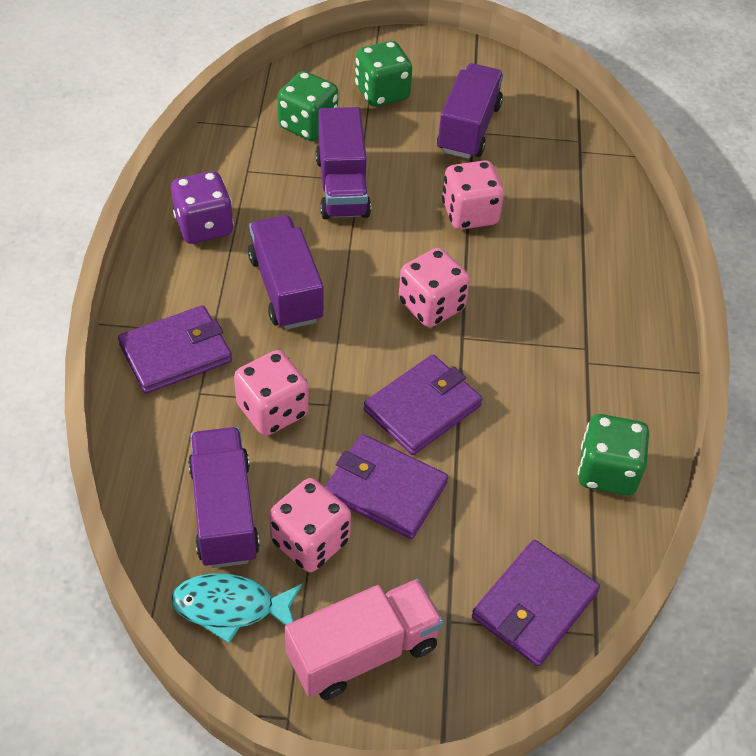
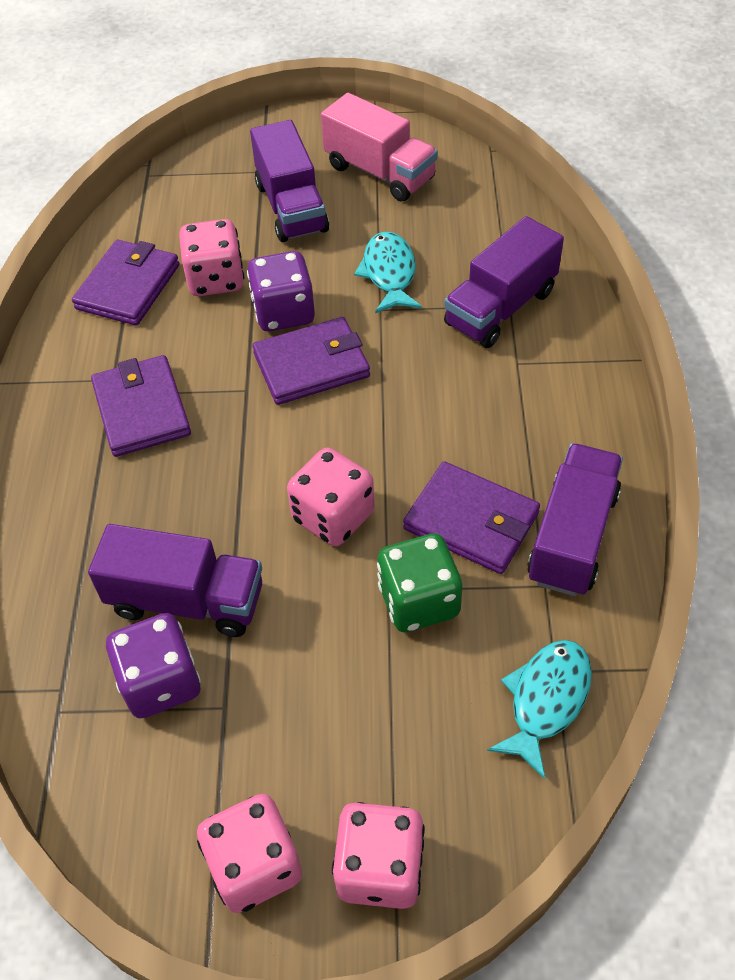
green dice: [277,71,338,141] [355,41,412,107] [578,414,649,496] = 3 -> [377,533,463,632] = 1
purple dice: [171,171,234,244] = 1 -> [106,613,201,718] [247,251,315,331] = 2
turquoise fish: [171,573,302,643] = 1 -> [354,232,422,313] [487,640,592,779] = 2

